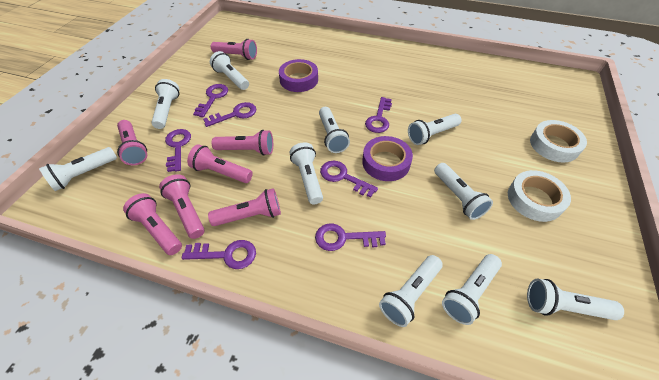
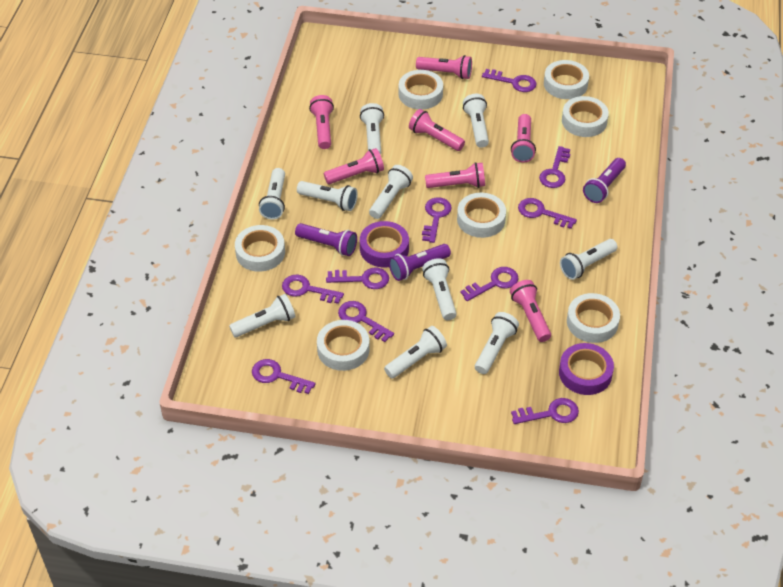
purple flashlight: none = 0 -> [295,223,357,256] [389,244,451,281] [583,158,626,203] = 3
purple key: [165,129,191,172] [182,240,256,269] [193,84,228,117] [203,102,256,127] [315,223,386,251] [320,161,378,198] [365,97,392,133] = 7 -> [252,359,315,394] [282,275,344,304] [326,268,389,289] [338,301,394,342] [422,197,452,243] [460,267,519,301] [482,69,536,92] [511,398,579,424] [518,198,577,229] [539,146,570,188] = 10
white tape: [508,170,571,222] [530,120,587,163] = 2 -> [235,225,285,272] [317,320,370,371] [399,70,443,109] [457,193,506,238] [544,60,589,99] [562,96,609,137] [567,293,620,343] = 7

